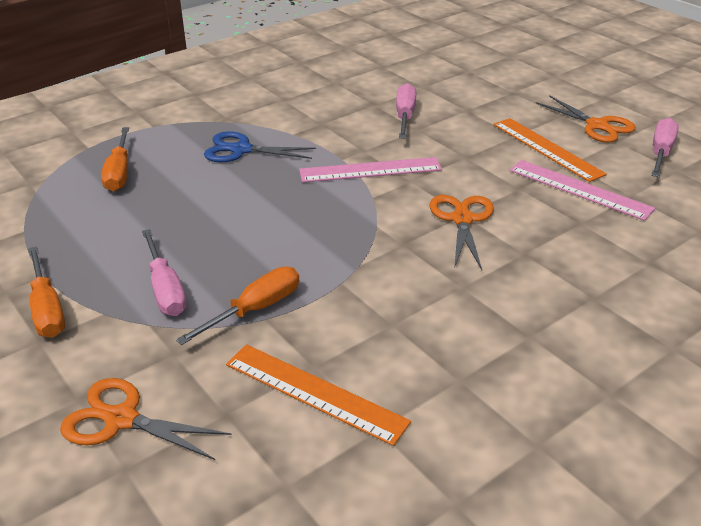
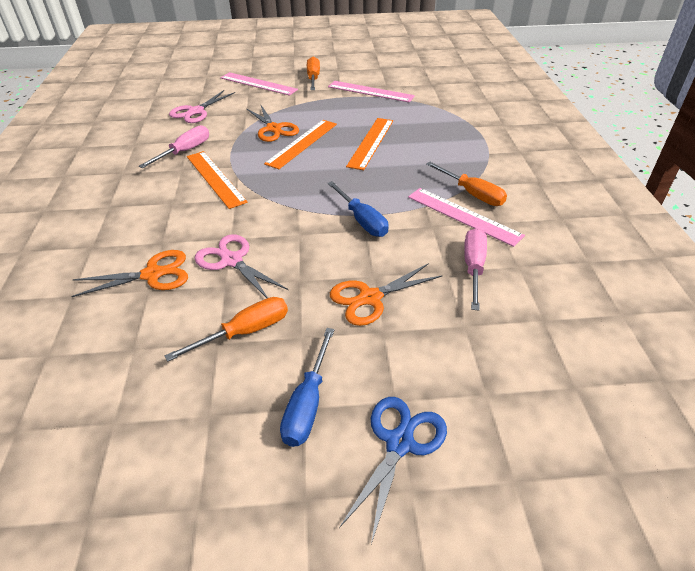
blue screwdriver: none = 0 -> [280,328,334,447] [327,181,388,237] = 2
orange ruler: [226,344,411,446] [493,118,607,182] = 2 -> [187,151,248,209] [264,120,337,169] [346,118,393,170] = 3
pink ruler: [299,157,442,183] [509,160,655,221] = 2 -> [220,72,298,96] [328,81,415,102] [408,188,525,247] = 3
pink scissors: none = 0 -> [169,90,235,123] [195,234,288,298] = 2
pink screwdriver: [142,229,187,316] [396,83,416,139] [651,118,679,177] = 3 -> [139,125,209,168] [464,228,487,311] = 2

